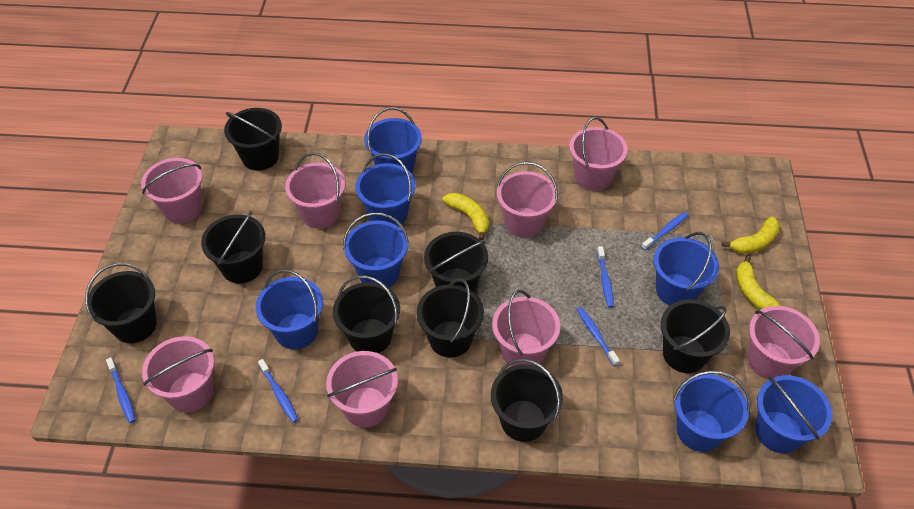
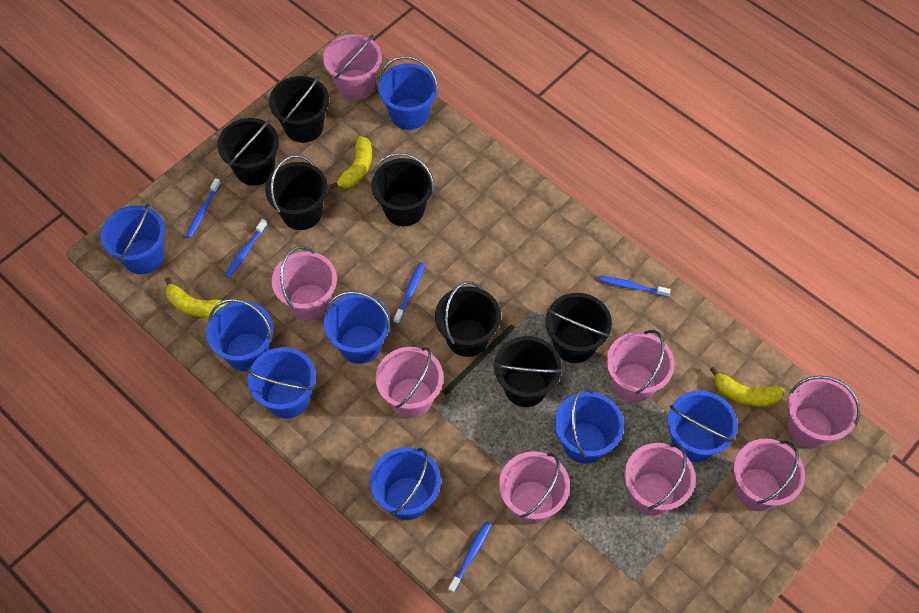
black bucket: [85,263,157,343] [201,211,265,284] [224,108,282,171] [333,275,400,353] [417,278,484,357] [424,232,488,292] [491,359,563,442] [661,299,730,373] = 8 -> [217,118,279,186] [265,155,328,230] [269,76,329,143] [371,153,434,226] [435,281,501,357] [493,336,563,407] [545,293,612,363] = 7
blue bucket: [256,269,323,349] [343,212,409,288] [355,153,416,227] [364,107,422,173] [653,232,719,306] [673,371,751,452] [755,375,832,453] = 7 -> [100,203,165,274] [206,299,273,372] [247,347,316,418] [324,291,391,364] [370,447,441,520] [378,56,438,130] [555,388,624,464] [668,391,737,463] = 8

